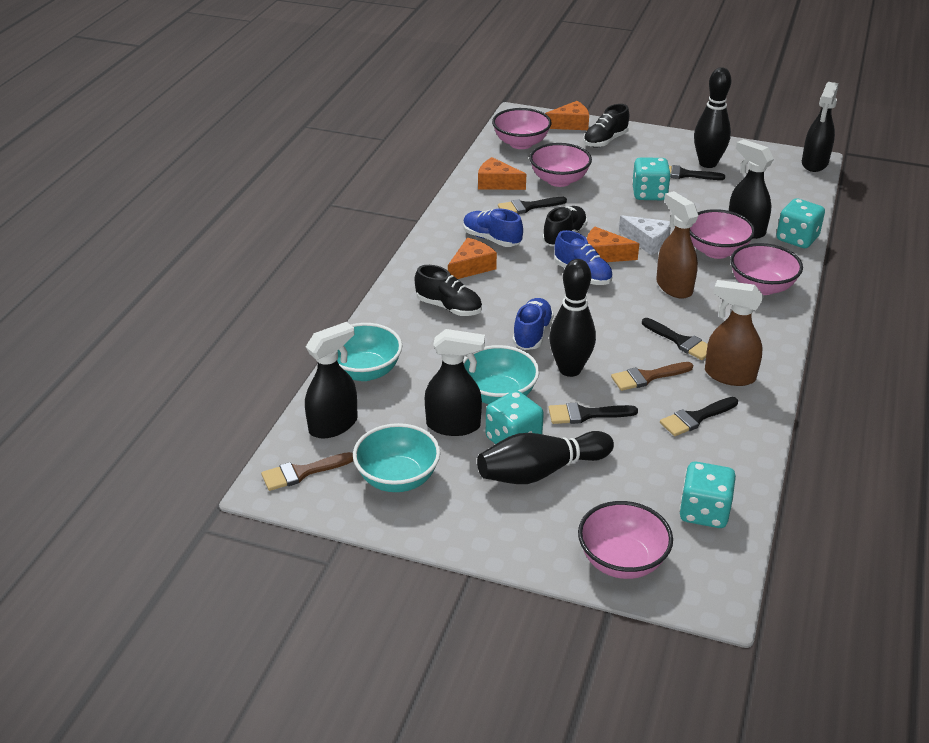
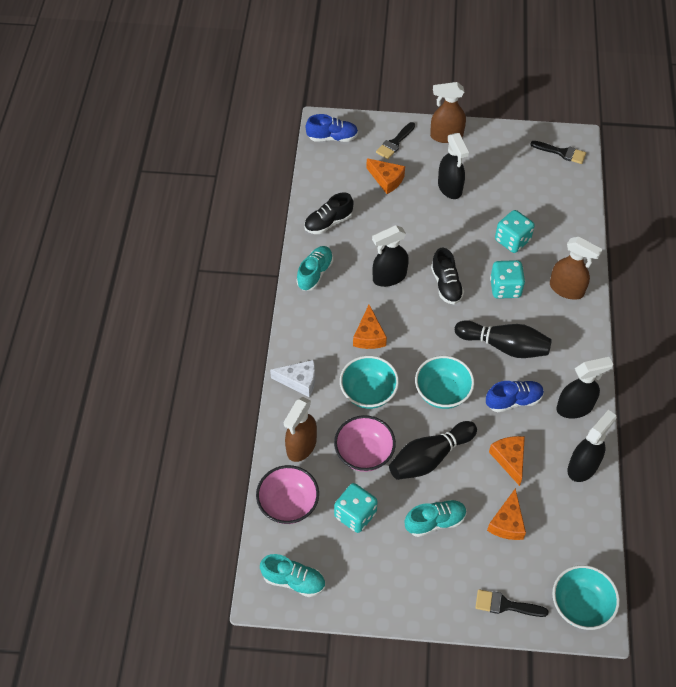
black bowling pin: [477,431,614,484] [549,259,596,377] [694,67,731,168] = 3 -> [389,421,477,480] [455,320,552,358] = 2
black brush: [498,197,567,214] [549,403,638,424] [642,318,708,360] [660,397,738,436] [669,165,725,180] = 5 -> [376,122,415,159] [475,589,548,617] [530,141,586,164] = 3
black shoe: [415,265,482,316] [542,206,587,246] [583,104,629,148] = 3 -> [304,193,354,234] [431,248,464,304] = 2
blue shoe: [463,209,523,247] [512,298,554,350] [555,230,613,285] = 3 -> [306,114,358,142] [486,381,544,412] = 2
brown brush: [261,452,353,491] [611,362,693,391] = 2 -> none = 0
brown spray bottle: [656,191,698,299] [705,280,764,386] = 2 -> [284,397,317,462] [430,82,466,143] [550,237,603,300] = 3
pink bowl: [492,108,551,149] [529,143,592,187] [578,501,673,579] [690,209,755,259] [730,243,803,295] = 5 -> [256,465,319,524] [334,415,396,472] = 2
turquoise dice: [486,390,544,444] [632,157,671,200] [679,462,736,528] [776,198,825,248] = 4 -> [334,483,378,533] [490,260,525,299] [495,210,535,253] = 3
turquoise shoe: none = 0 -> [260,554,325,597] [297,246,333,291] [405,499,467,537] = 3

